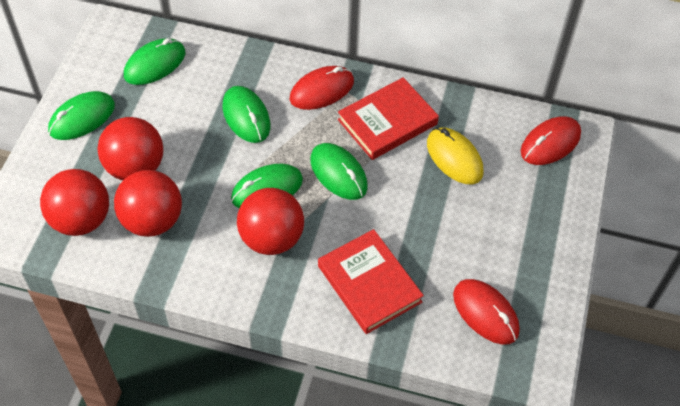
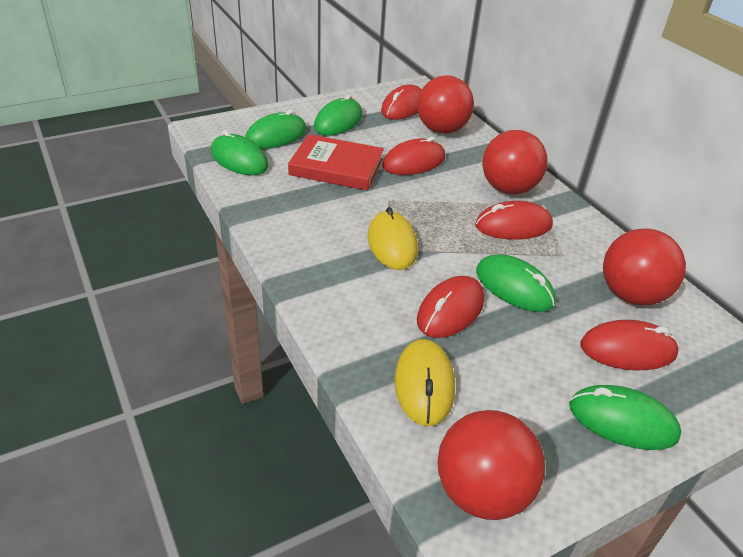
red book: [318,229,424,334] [338,77,439,160] = 2 -> [288,134,384,191] = 1
red mouse: [289,66,354,110] [453,279,520,345] [521,116,581,165] = 3 -> [381,84,422,120] [382,137,445,175] [417,276,484,338] [475,201,553,240] [581,320,679,370] = 5
yellow mouse: [427,128,484,184] = 1 -> [368,207,418,270] [394,339,455,426] = 2

